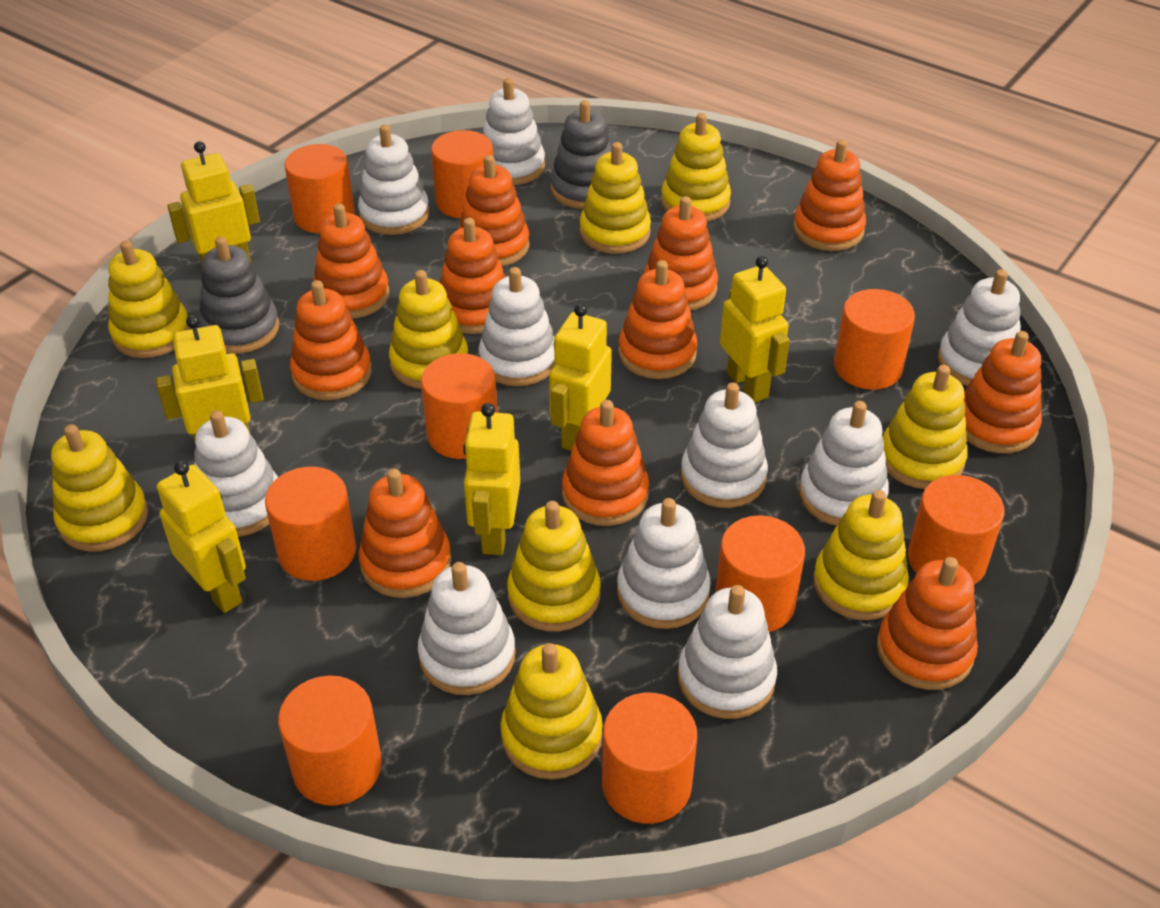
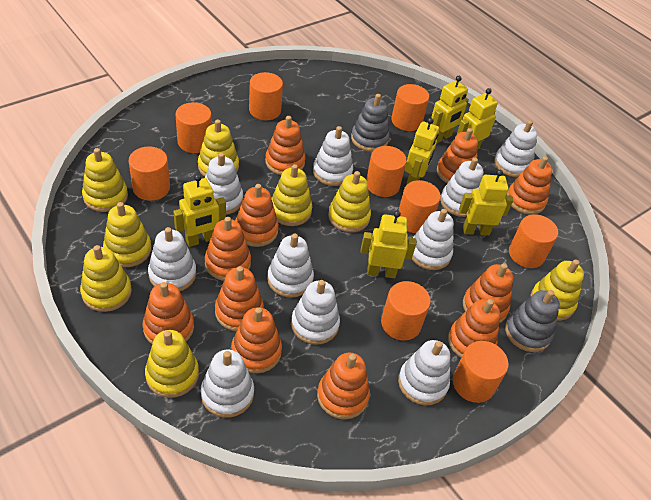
yellow stacking toy: [51,424,148,552] [108,240,190,358] [389,270,468,389] [501,643,603,779] [507,501,601,631] [580,142,651,254] [661,113,731,222] [813,490,909,620] [882,365,968,489] = 9 -> [80,245,132,312] [82,148,128,212] [103,202,151,267] [145,330,199,398] [198,119,239,177] [271,164,312,226] [328,171,371,232] [530,259,584,321] = 8

